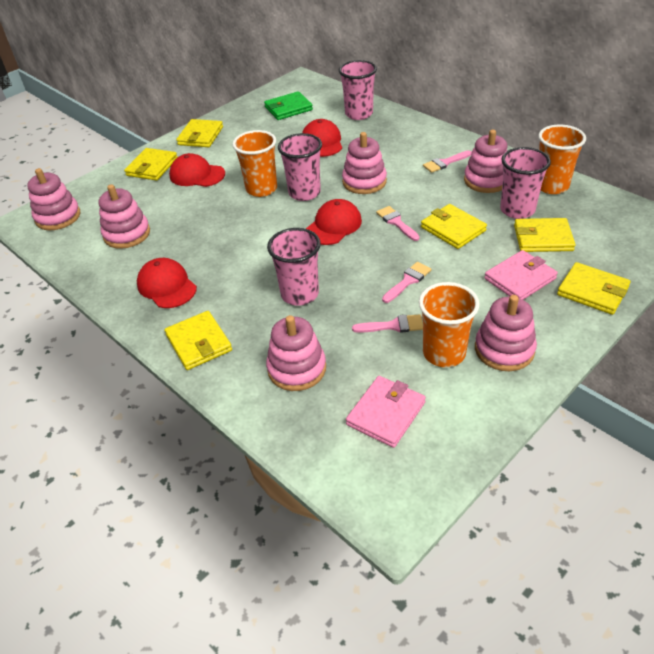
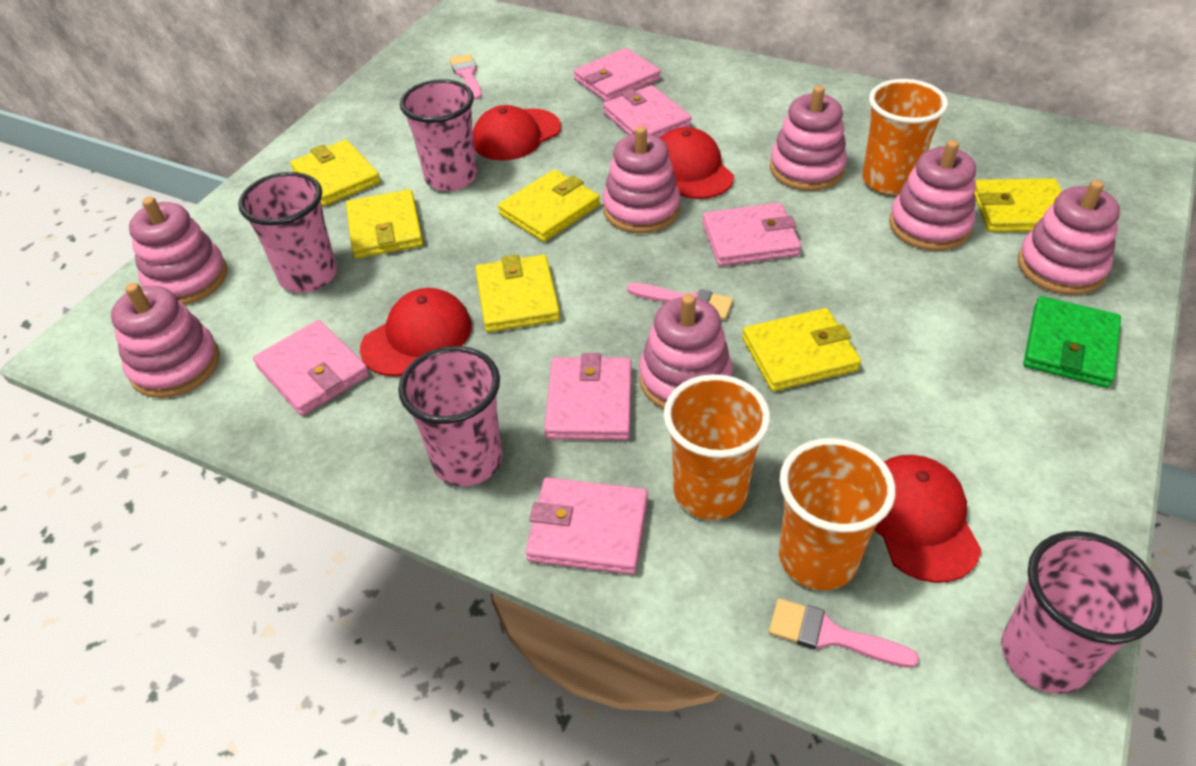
pink brush: [352,314,423,333] [376,206,420,241] [382,262,431,303] [423,150,472,173] = 4 -> [449,54,482,100] [627,283,733,320] [769,598,919,668] = 3
pink stacking toy: [27,168,80,230] [98,184,150,249] [266,315,326,391] [342,132,387,194] [464,130,507,193] [475,295,537,371] = 6 -> [111,283,220,398] [129,197,227,305] [603,126,680,233] [639,294,733,409] [770,85,847,191] [889,140,976,251] [1018,180,1120,295] = 7
pink wallet: [346,376,426,448] [484,250,558,300] = 2 -> [253,320,369,416] [526,477,648,575] [544,353,632,440] [573,48,661,102] [603,85,692,138] [702,203,801,266] = 6

